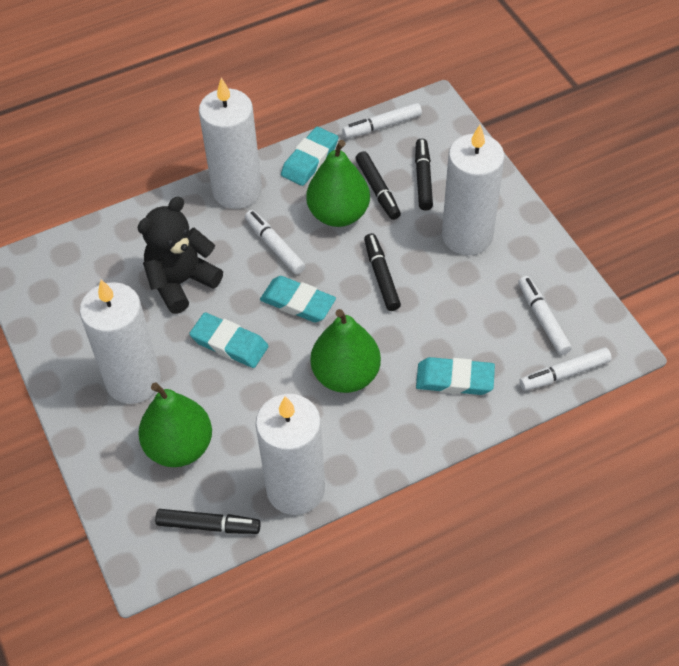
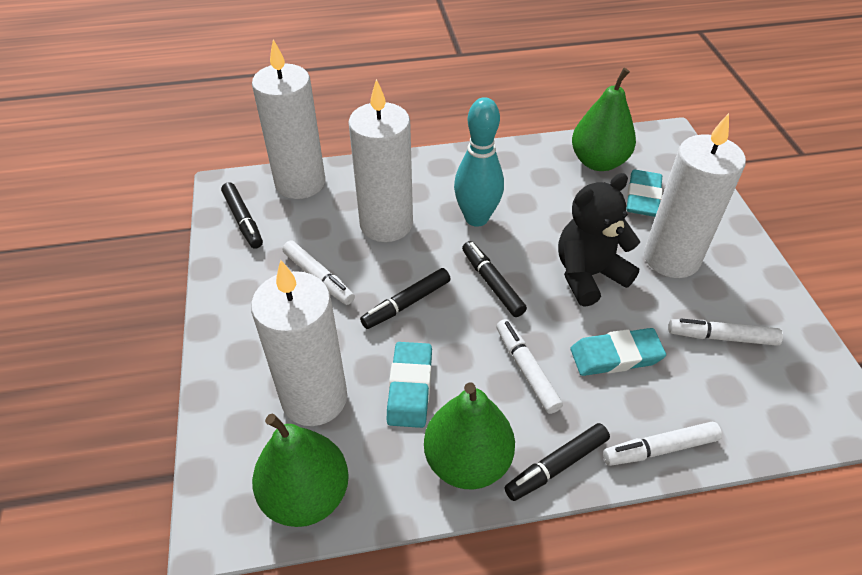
turquoise bowling pin: none = 0 -> [454,97,504,227] = 1
turquoise eraser: [189,312,269,368] [260,276,336,322] [281,127,339,186] [416,357,495,395] = 4 -> [386,342,432,428] [570,328,666,376] [626,170,663,217] = 3

